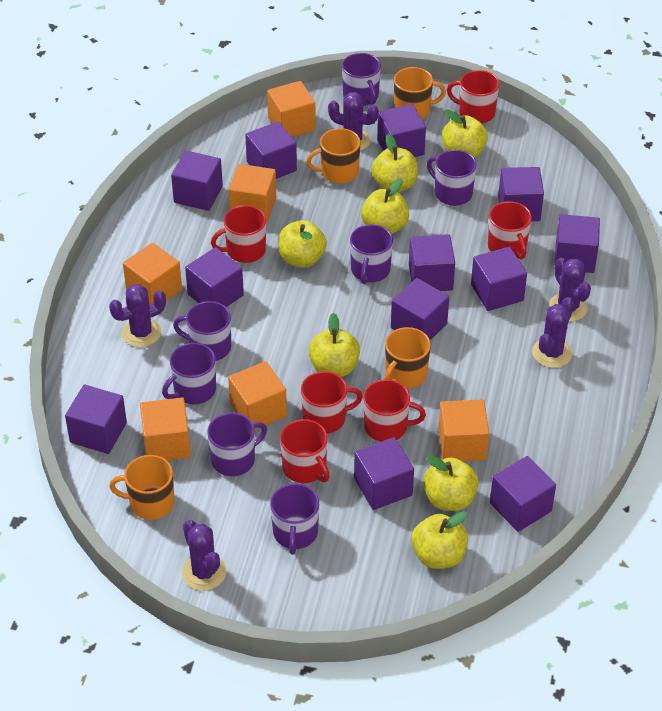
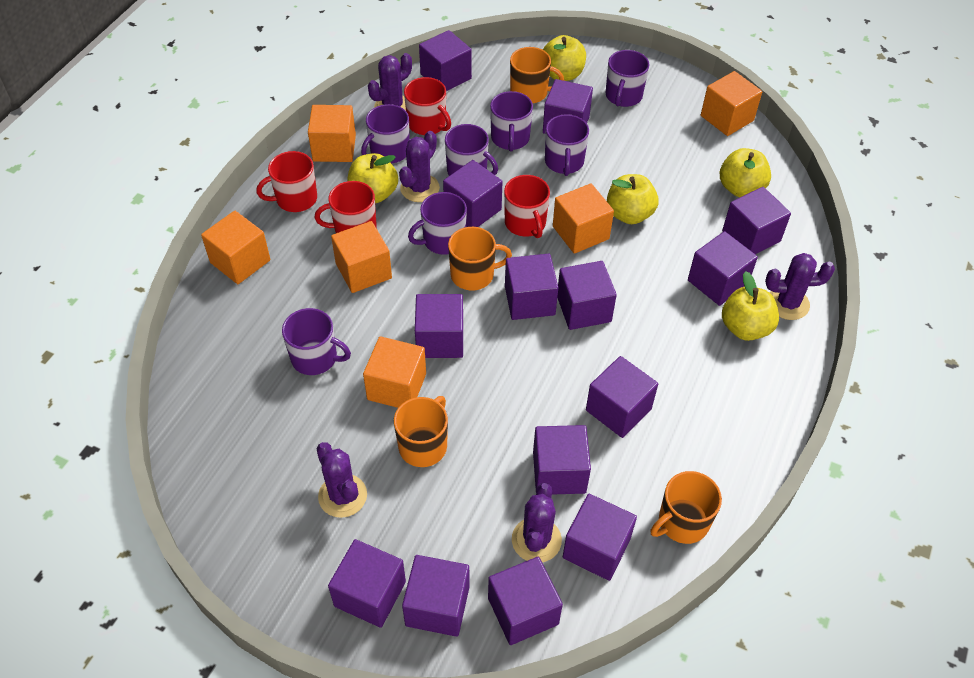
purple cube: [65,385,127,454] [171,151,223,211] [185,247,244,307] [245,122,297,179] [354,437,414,510] [377,104,426,157] [391,278,449,340] [409,234,455,291] [471,247,527,311] [490,456,556,532] [498,167,544,221] [554,214,600,273] = 12 -> [328,539,406,628] [402,555,470,637] [415,294,463,358] [419,30,472,91] [443,160,503,227] [488,557,563,645] [505,254,558,320] [533,425,591,495] [543,79,593,134] [557,261,617,330] [563,494,637,581] [586,356,658,438] [688,231,758,306] [722,187,791,254] = 14
red mug: [211,205,266,263] [280,419,330,483] [301,371,363,434] [363,379,426,442] [447,70,499,123] [488,201,532,259] = 6 -> [256,151,317,212] [314,181,377,233] [404,77,451,135] [504,175,550,238] = 4
yellow apple: [278,220,327,268] [308,313,360,377] [361,178,409,234] [371,134,418,192] [411,511,468,569] [423,455,479,511] [442,109,488,158] = 7 -> [347,153,398,203] [543,35,586,81] [607,174,659,224] [720,148,771,197] [722,271,779,341] = 5

